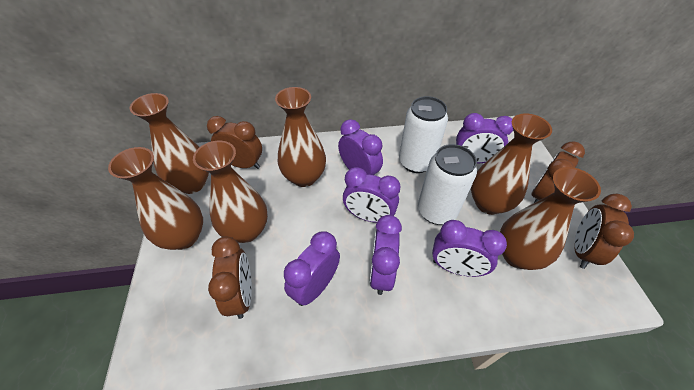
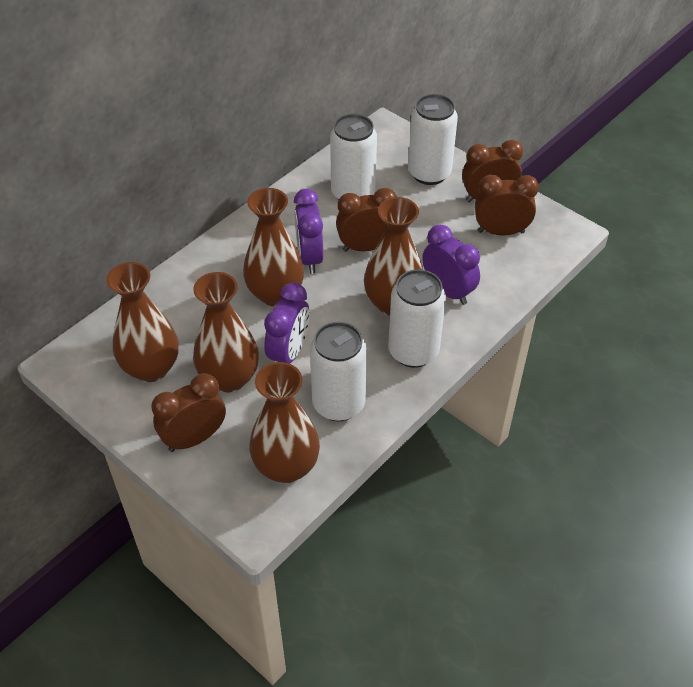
brown vase: [108,147,203,250] [130,93,209,194] [193,141,268,243] [275,87,326,187] [471,113,552,215] [500,167,601,270] = 6 -> [106,262,179,382] [193,272,259,392] [243,188,304,306] [249,362,320,483] [364,197,423,316] = 5
purple clock: [284,231,340,306] [338,119,383,175] [343,167,401,223] [370,215,402,295] [432,220,507,277] [456,113,513,163] = 6 -> [264,282,310,364] [294,189,324,274] [422,224,480,305] = 3
white can: [399,96,448,173] [418,144,477,225] = 2 -> [310,322,367,421] [330,114,377,200] [389,269,446,368] [408,94,458,185] = 4

